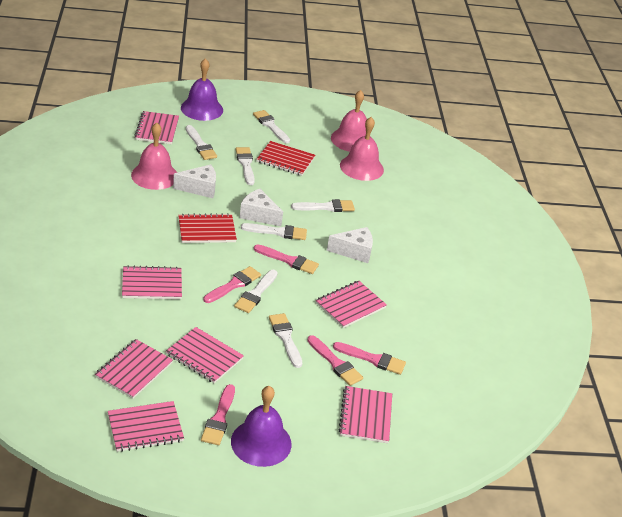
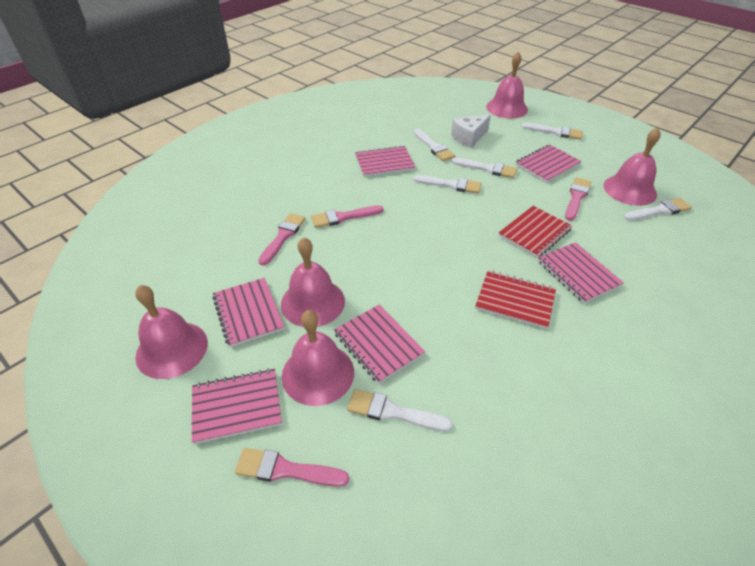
pink bell: [131,122,177,190] [331,90,371,152] [340,117,384,181] = 3 -> [135,285,208,379] [281,237,345,327] [282,310,354,406] [486,52,528,119] [604,127,661,206] = 5
pink brush: [201,384,235,445] [203,266,261,303] [254,245,319,274] [307,335,363,386] [333,342,406,375] = 5 -> [235,448,349,487] [258,213,306,265] [311,205,383,228] [565,177,591,221] = 4
pink notebook: [95,339,173,399] [108,401,184,452] [122,265,182,299] [134,111,179,144] [166,327,244,383] [316,281,387,328] [338,386,392,443] = 7 -> [192,369,282,444] [213,278,284,347] [334,305,425,384] [355,145,416,177] [515,144,581,183] [538,242,624,304] = 6
purple bell: [181,58,223,121] [231,386,292,467] = 2 -> none = 0
white brush: [186,125,217,160] [234,270,278,313] [236,147,255,185] [241,223,307,240] [253,110,290,143] [269,313,302,368] [291,199,355,212] = 7 -> [347,389,452,431] [413,175,482,194] [414,129,455,161] [451,158,517,178] [521,123,583,140] [624,198,692,221] = 6
white cheese: [173,164,216,198] [240,189,283,226] [327,227,373,263] = 3 -> [451,115,491,148] = 1

